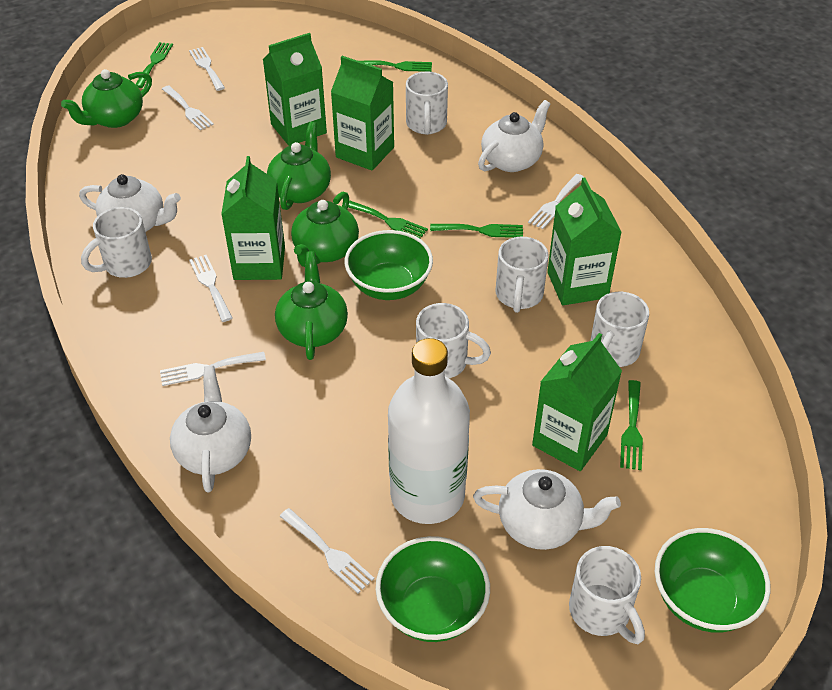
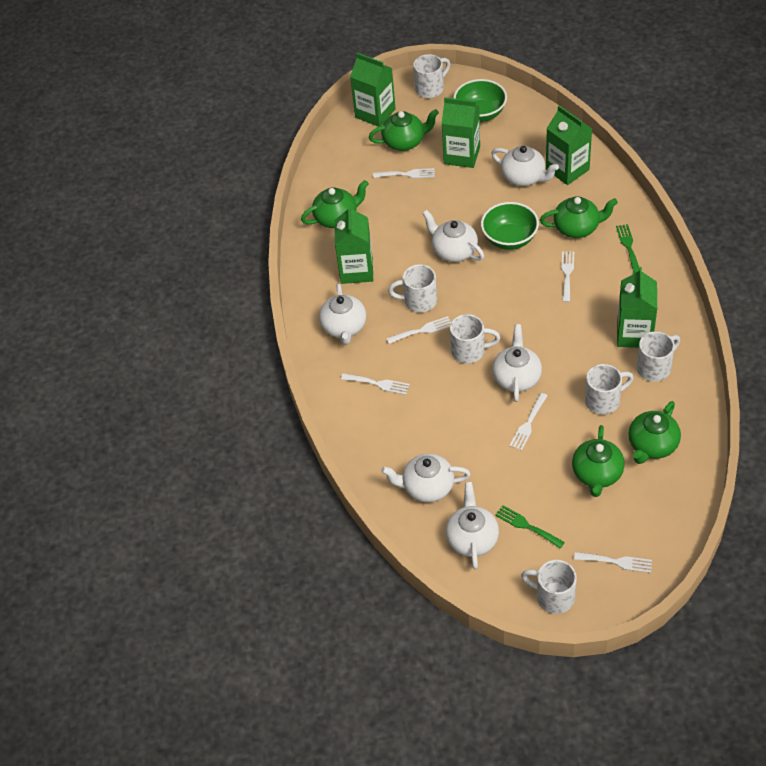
green bowl: [345,230,433,300] [376,536,490,642] [655,528,770,633] = 3 -> [453,79,507,122] [481,202,539,250] = 2
green fork: [136,42,173,88] [348,200,428,239] [360,60,432,72] [430,224,523,238] [620,380,643,470] = 5 -> [495,505,565,549] [616,224,639,274] = 2
green teapot: [61,69,152,128] [267,122,331,210] [275,251,348,360] [291,191,359,267] = 4 -> [301,180,369,228] [369,109,439,151] [540,197,618,238] [572,425,625,497] [628,401,681,464] = 5
white bottle: [388,338,470,524] = 1 -> none = 0
white teapot: [79,174,181,232] [170,366,251,493] [473,469,621,550] [478,100,550,172] = 4 -> [319,283,366,345] [381,454,471,502] [422,210,484,262] [446,482,499,569] [491,146,559,186] [492,324,542,402] = 6

